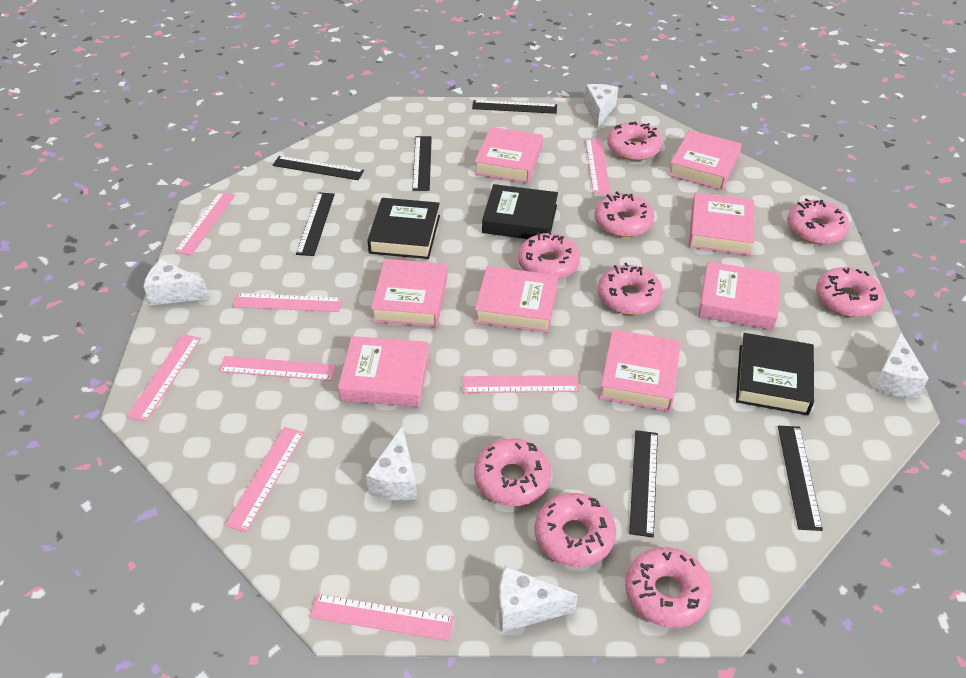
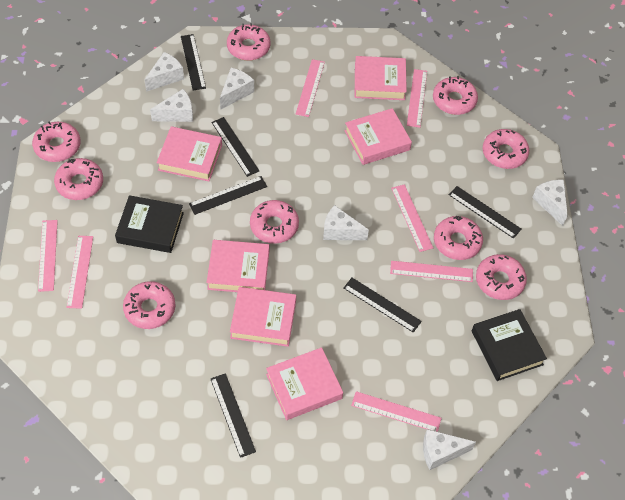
black book: [367,198,440,259] [482,184,558,239] [736,333,814,415] = 3 -> [115,195,184,253] [472,309,547,381] = 2
pink book: [338,336,429,407] [371,259,447,327] [475,127,543,183] [475,266,558,333] [599,329,681,412] [668,130,742,190] [689,193,754,255] [698,261,781,330] = 8 -> [157,127,222,182] [207,240,269,292] [230,287,296,347] [266,347,343,420] [344,108,412,165] [355,56,407,100] = 6
pink ruler: [126,334,201,422] [174,192,235,255] [219,356,336,381] [225,427,304,532] [233,293,342,312] [310,594,454,641] [463,375,579,393] [585,139,610,194] = 8 -> [38,220,58,292] [66,236,93,309] [296,59,325,117] [351,391,441,432] [390,261,473,282] [391,184,433,252] [407,69,427,128] = 7
white cheese: [144,259,209,305] [366,426,417,500] [498,566,578,633] [584,84,618,128] [873,332,929,397] = 5 -> [145,52,184,92] [150,89,193,122] [220,68,254,109] [323,205,369,240] [423,429,476,470] [532,180,568,226] = 6

